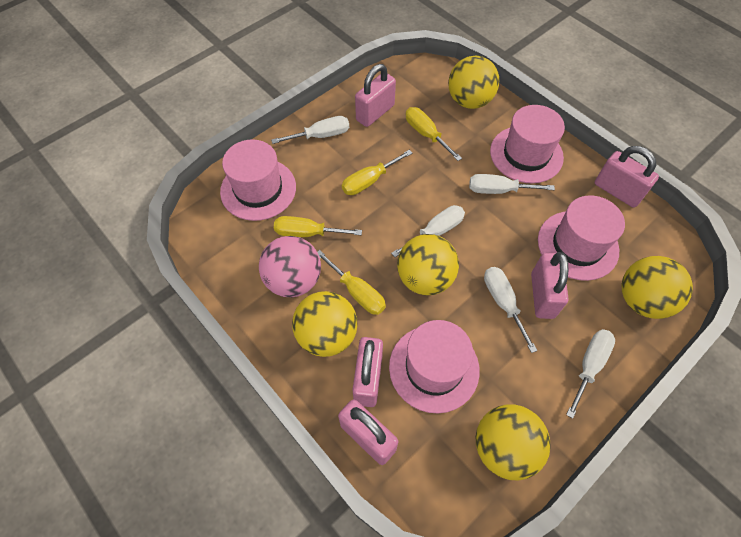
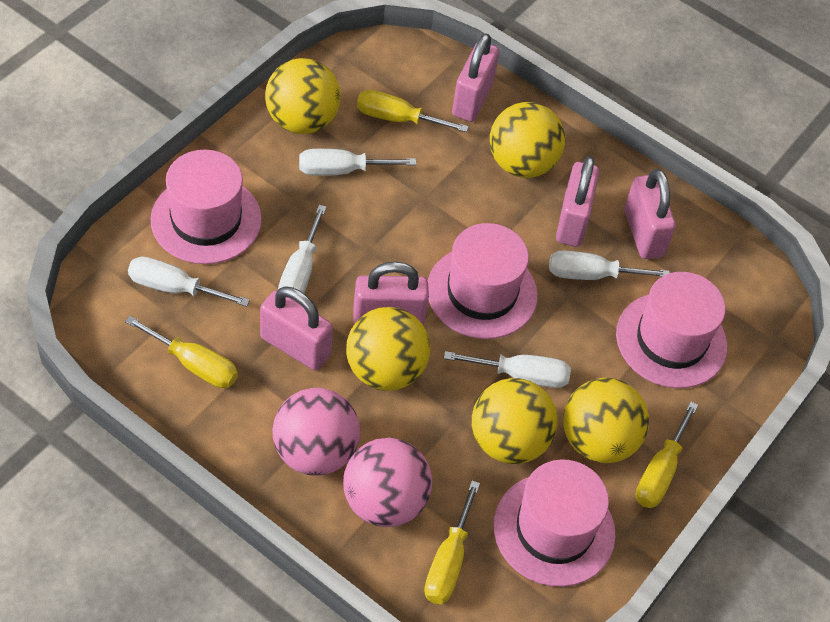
pink ball: [259,236,321,297] = 1 -> [272,388,360,476] [343,438,432,527] = 2

